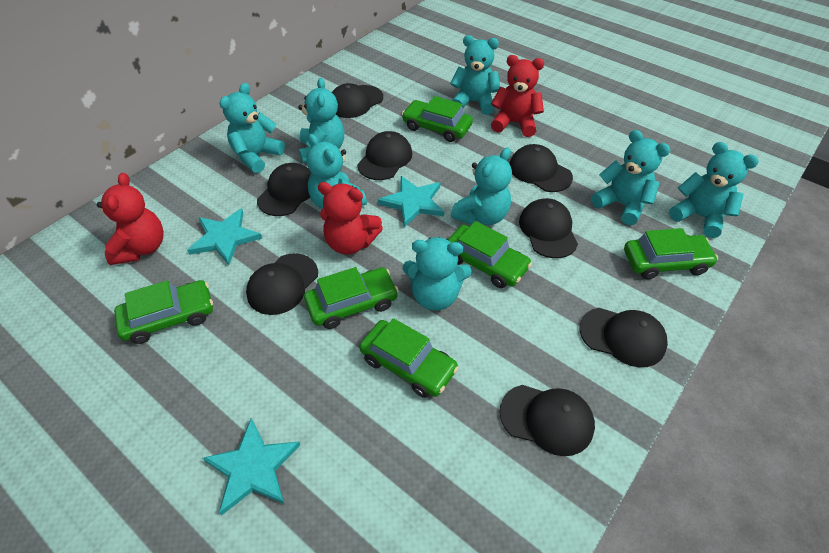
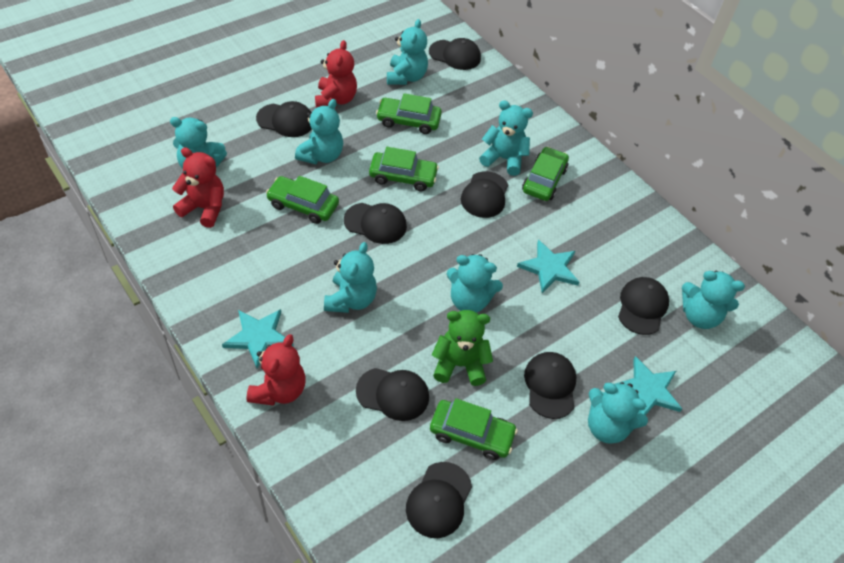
green car: [114,280,213,344] [304,267,399,329] [359,318,459,398] [402,96,473,142] [448,221,532,288] [624,228,718,279] = 6 -> [266,176,339,224] [369,147,439,191] [376,93,442,134] [430,398,518,460] [522,147,569,201] = 5
green teddy bear: none = 0 -> [432,310,493,386] = 1

